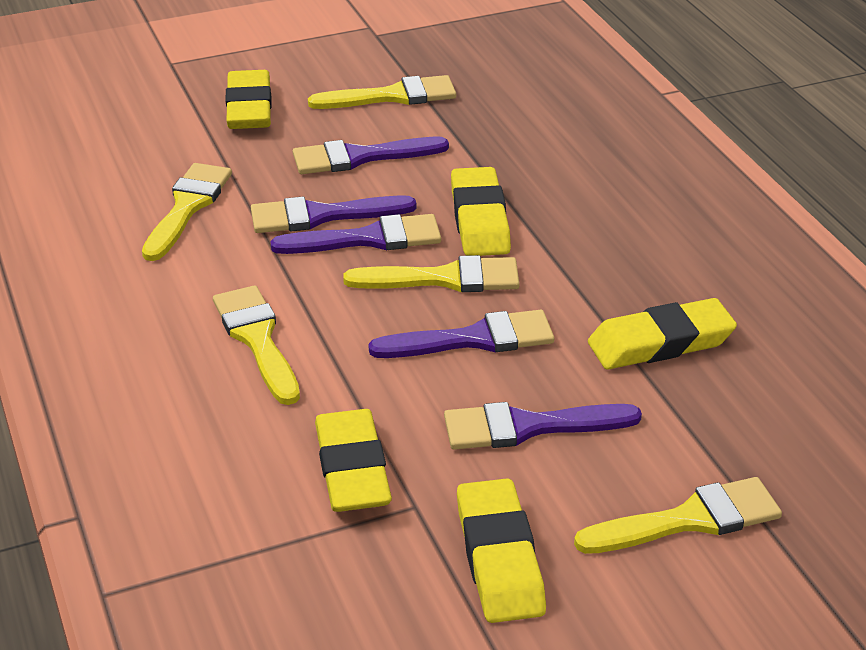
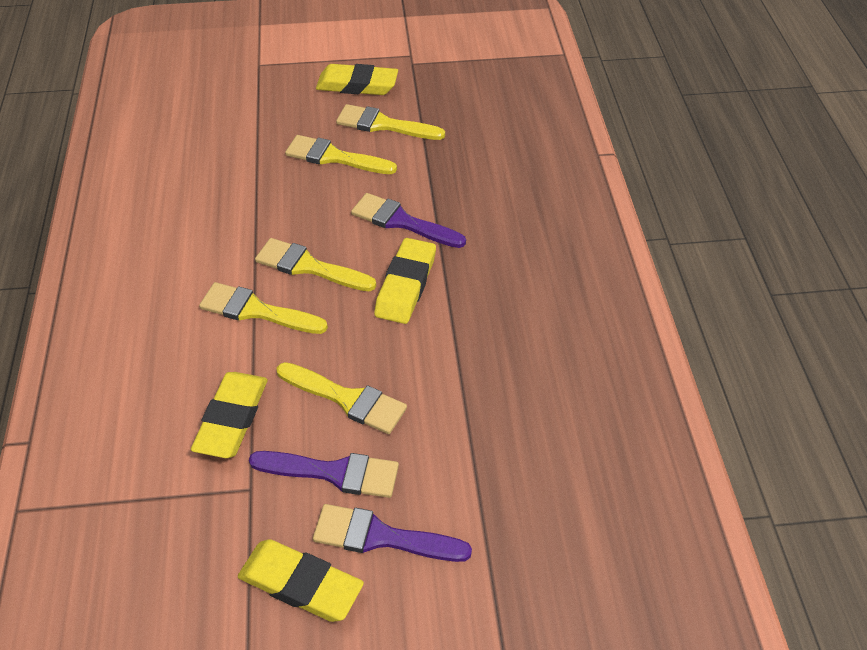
purple brush: [251,195,416,233] [270,214,441,254] [293,137,449,174] [368,310,554,358] [444,402,642,450] = 5 -> [249,451,399,498] [313,504,472,562] [351,193,466,248] = 3
yellow eraser: [225,70,272,129] [315,409,392,512] [451,167,511,256] [457,478,546,623] [588,298,737,369] = 5 -> [191,372,268,458] [238,539,364,622] [316,64,398,95] [374,238,436,324] = 4

